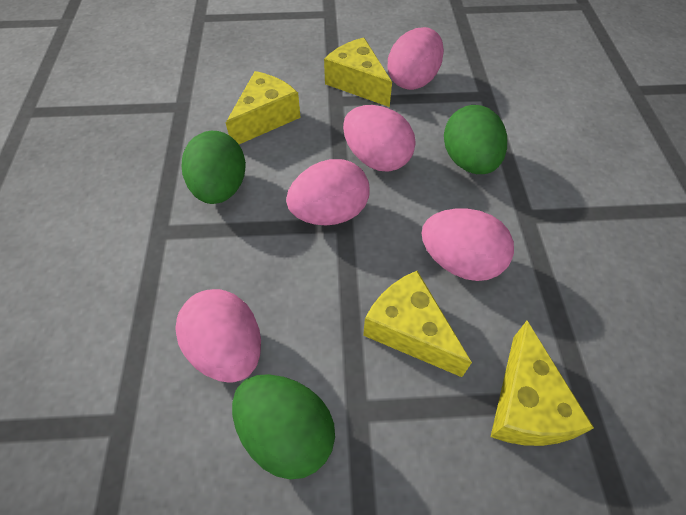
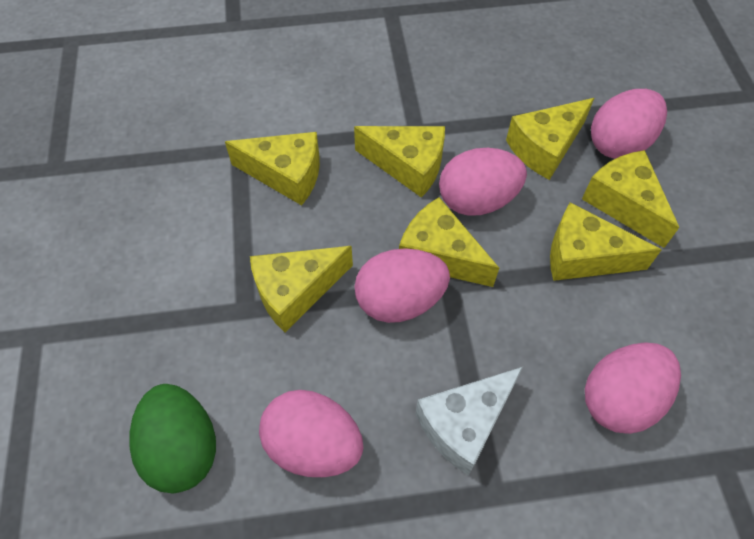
green egg: [182,131,246,204] [232,374,335,480] [444,105,507,174] = 3 -> [130,384,216,493] = 1
white cheese: none = 0 -> [415,367,523,476] = 1
yellow cheese: [226,71,301,144] [324,38,392,107] [363,271,472,377] [490,321,594,446] = 4 -> [225,132,320,205] [250,246,353,332] [354,126,445,198] [399,197,499,287] [506,98,594,180] [550,202,662,281] [582,150,679,248] = 7

